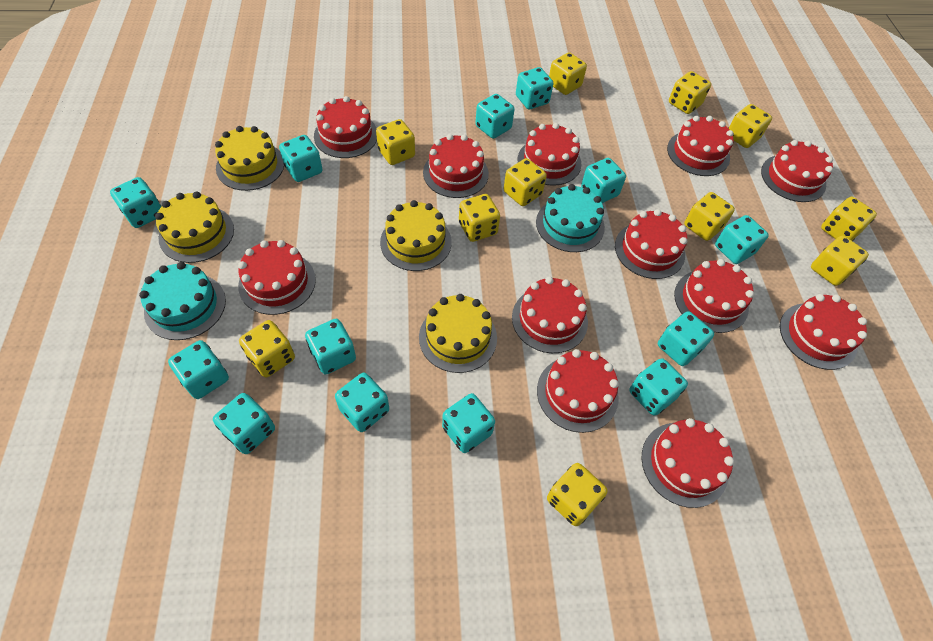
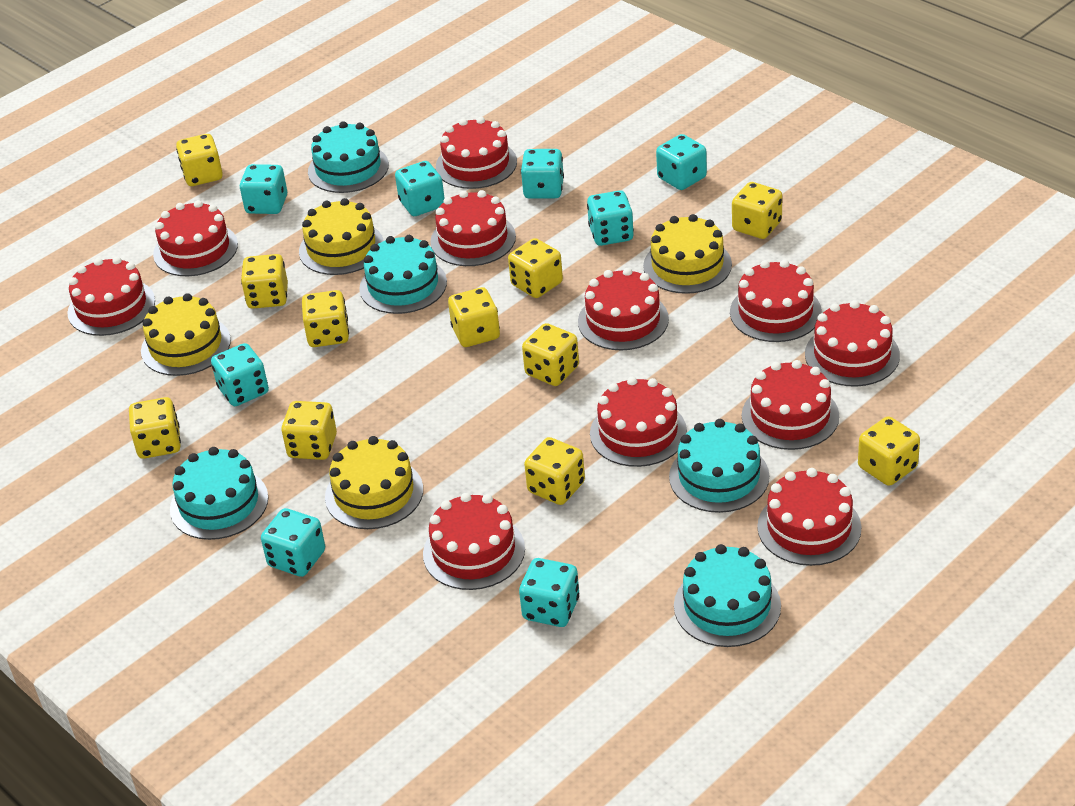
red cake: [238,240,316,315] [314,96,377,158] [423,134,489,198] [512,277,588,353] [518,123,581,186] [537,349,619,433] [615,209,687,279] [641,418,734,508] [667,116,734,176] [674,259,754,333] [761,140,833,202] [780,294,867,370] = 12 -> [67,257,155,336] [153,200,238,276] [423,493,525,590] [430,190,516,266] [436,117,517,189] [578,268,669,350] [590,377,687,467] [730,260,822,342] [742,360,839,450] [757,468,861,566] [805,300,900,387] = 11
turquoise cake: [139,262,226,340] [536,184,605,252] = 2 -> [170,447,268,540] [308,121,389,193] [359,235,447,314] [669,419,769,513] [674,544,781,647] = 5
turquoise dice: [110,177,162,228] [168,340,229,399] [213,393,275,454] [279,135,323,182] [305,319,356,374] [335,373,389,432] [442,393,495,453] [475,94,515,139] [516,67,553,109] [581,158,626,203] [629,358,688,416] [658,311,714,366] [715,215,769,264] = 13 -> [211,343,269,406] [240,164,287,214] [261,508,325,577] [395,161,445,216] [519,558,579,627] [521,149,564,199] [587,190,634,246] [656,134,707,190] = 8

